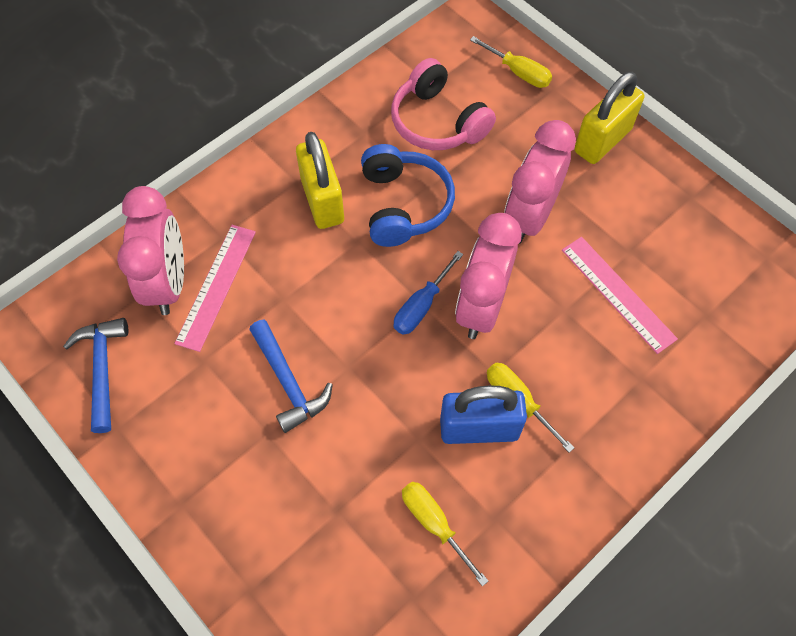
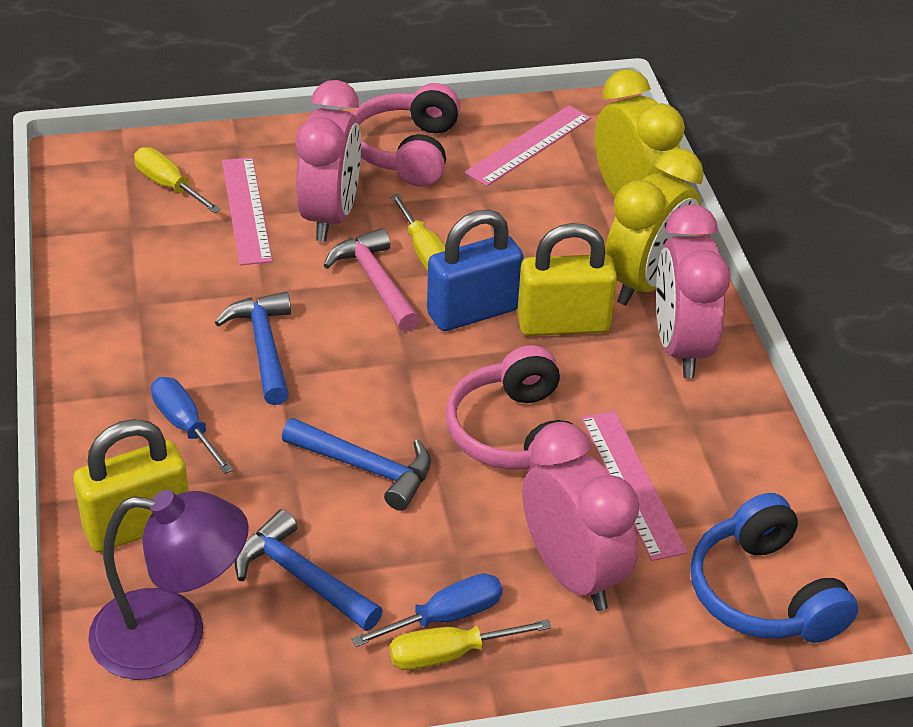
blue hammer: [63,318,129,433] [249,320,333,433] = 2 -> [215,292,291,405] [234,509,383,631] [282,418,431,511] = 3
blue screwdriver: [394,251,463,335] = 1 -> [151,377,234,474] [352,573,503,647] = 2
pink hammer: none = 0 -> [324,228,420,332] = 1
pink headphones: [391,58,496,150] = 1 -> [353,83,460,186] [446,345,587,470] = 2
pink ruler: [174,225,256,352] [562,237,678,354] = 2 -> [222,157,273,265] [464,105,591,186] [581,411,688,561] = 3
purple lamp: none = 0 -> [88,490,249,680] = 1
yellow clock: none = 0 -> [595,69,685,198] [605,148,704,305] = 2

